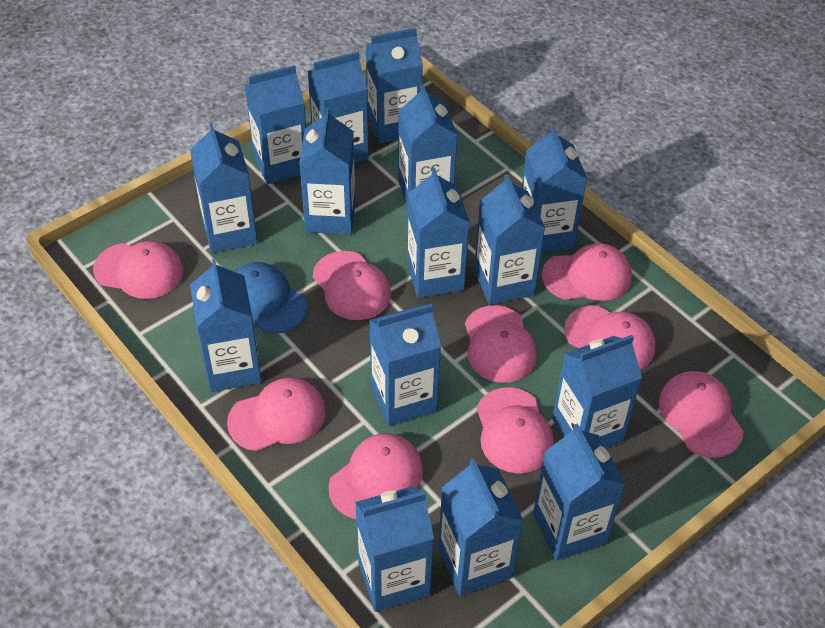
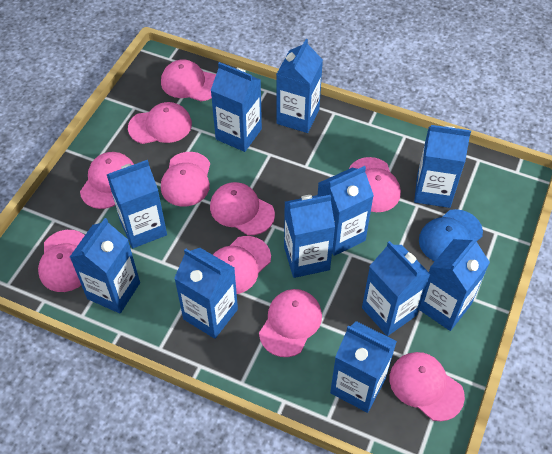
blue carton: [190,123,258,253] [190,259,262,392] [245,65,306,184] [299,108,356,235] [308,52,369,163] [355,486,434,612] [366,28,423,144] [369,304,441,426] [398,85,458,207] [407,168,470,298] [438,458,523,596] [474,174,545,305] [522,126,587,253] [533,423,625,561] [552,335,642,448] = 15 -> [70,218,140,313] [107,160,167,248] [174,248,238,339] [211,62,262,152] [276,39,323,133] [284,194,335,278] [318,166,374,256] [330,321,397,413] [362,241,430,336] [414,125,471,208] [419,237,490,331] = 11
pink cap: [93,241,184,299] [227,378,326,451] [313,251,391,320] [328,433,423,519] [465,305,537,383] [477,387,554,473] [542,243,632,301] [564,305,656,370] [659,371,744,458] = 9 -> [38,230,85,292] [80,152,134,209] [128,102,192,144] [161,60,216,101] [161,152,210,207] [210,182,275,235] [213,236,271,294] [259,289,322,357] [349,157,401,212] [390,352,465,421] = 10

